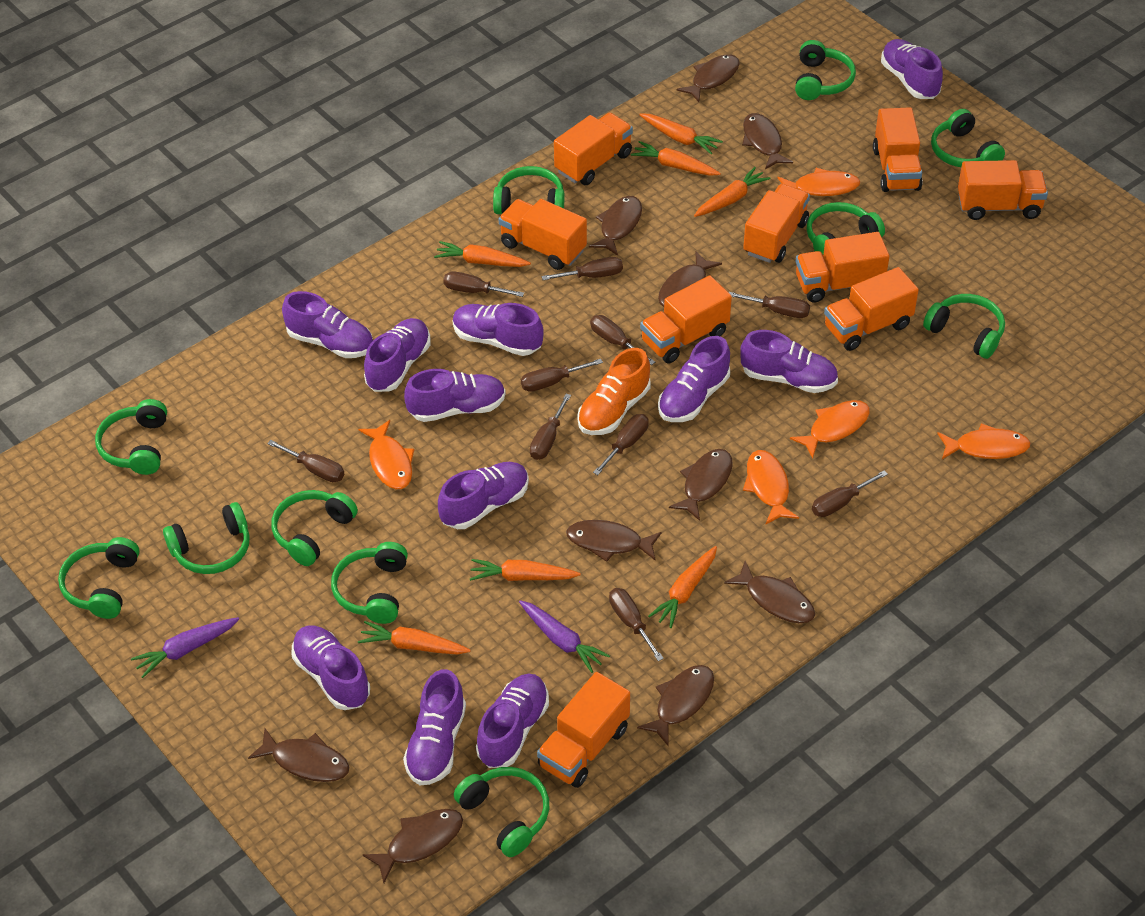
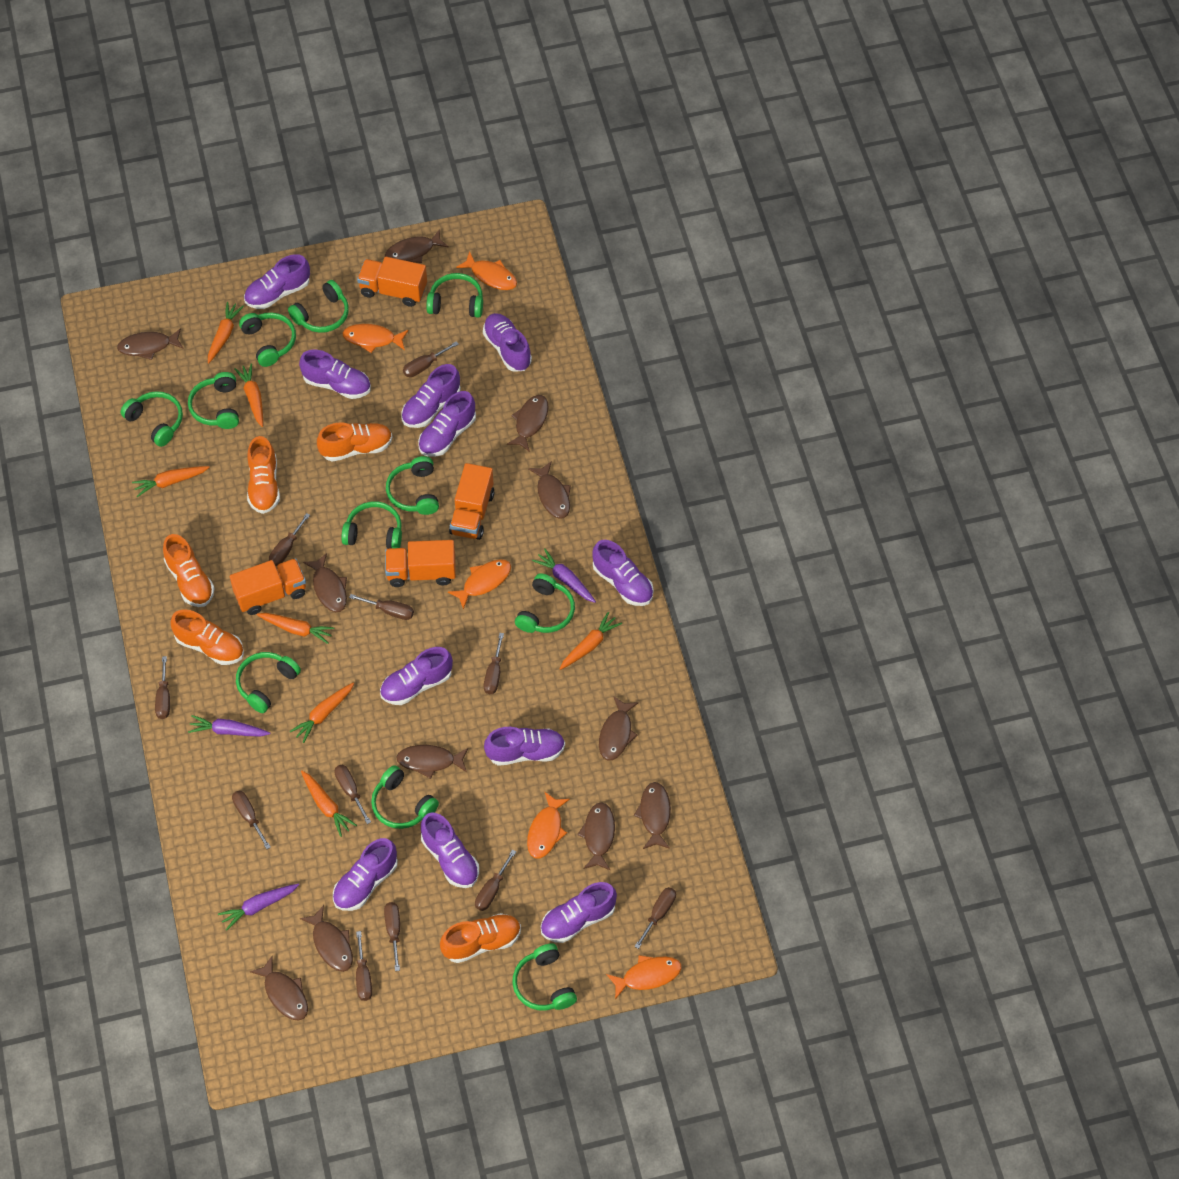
brown fish: [248,729,349,782] [363,809,463,883] [566,520,662,562] [589,196,642,256] [637,665,714,747] [658,251,722,307] [669,449,733,521] [676,54,740,102] [724,561,815,623] [742,113,793,169] = 10 -> [117,328,184,360] [250,956,308,1020] [300,905,353,972] [303,553,347,612] [385,229,449,263] [396,745,468,779] [507,395,548,452] [528,461,571,519] [577,802,615,871] [599,696,639,760] [634,782,671,849] = 11
brown screwdriver: [267,440,344,482] [443,271,524,297] [521,359,603,392] [530,394,571,460] [542,257,623,280] [590,315,655,365] [593,414,649,475] [609,588,664,661] [729,292,810,318] [812,470,888,517] = 10 -> [155,656,170,719] [232,790,271,849] [269,513,310,566] [334,765,371,824] [349,594,414,620] [356,931,372,1001] [384,902,400,971] [403,341,459,377] [475,850,516,911] [484,633,504,694] [634,887,676,949] = 11
orange shoe: [577,348,651,435] = 1 -> [163,534,215,607] [170,609,244,665] [247,436,280,514] [317,423,393,461] [440,913,521,963] = 5
orange truck: [499,199,587,270] [537,672,630,788] [554,113,633,185] [640,275,732,363] [743,184,810,263] [795,232,889,302] [824,267,919,351] [873,107,923,192] [958,160,1048,220] = 9 -> [230,558,306,615] [357,257,427,307] [385,540,456,587] [449,463,494,540] = 4
purple carrot: [131,617,239,678] [519,600,610,673] = 2 -> [188,715,270,737] [218,884,299,931] [532,549,596,603] = 3

